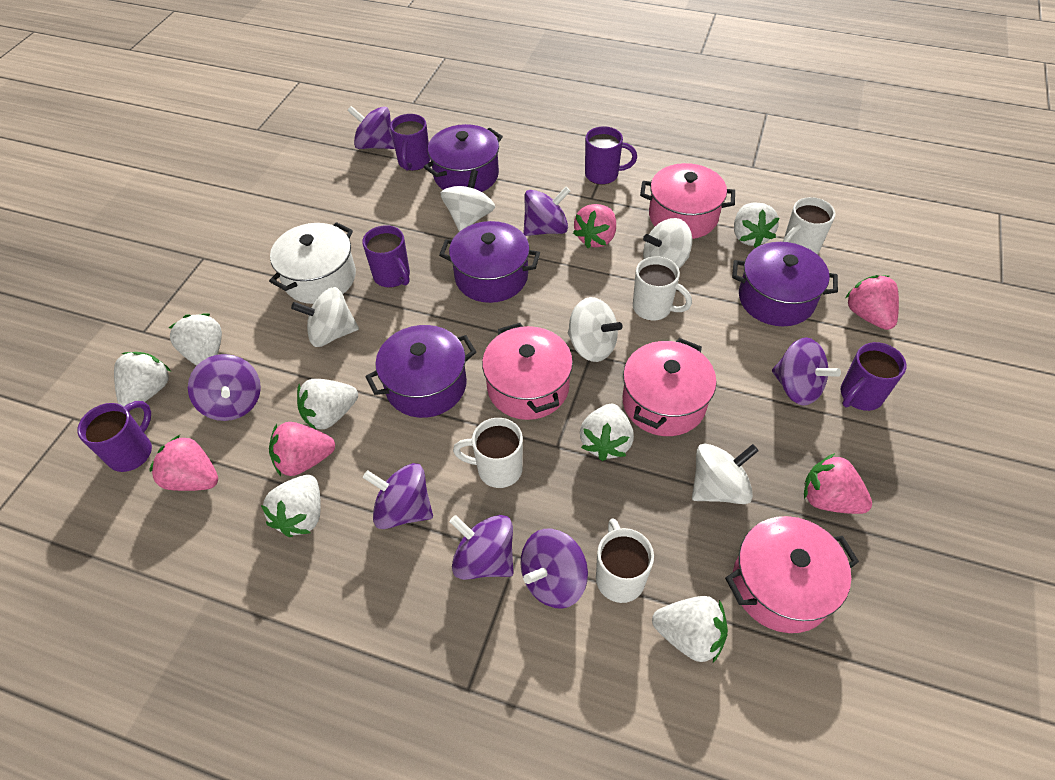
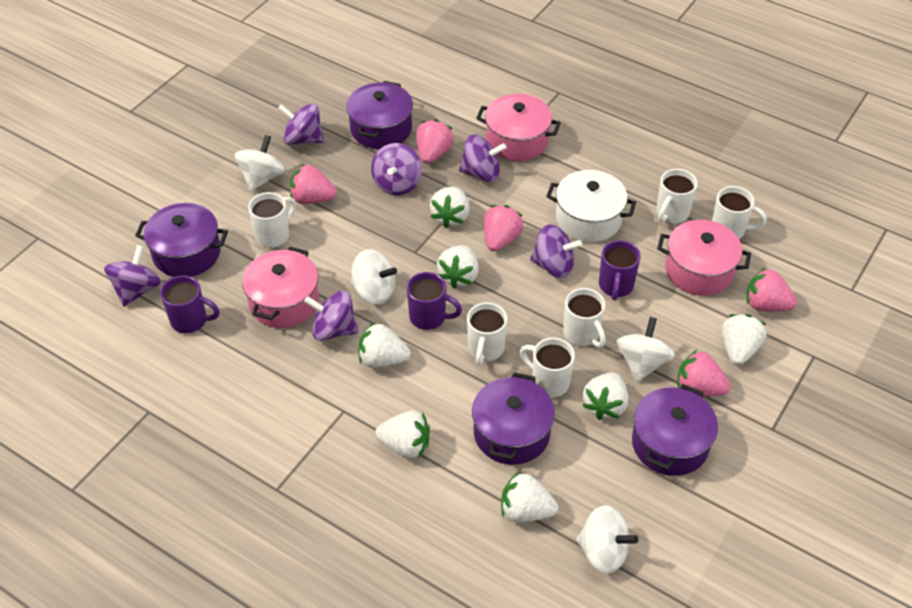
pink pot: [482,323,573,420] [622,338,716,436] [640,163,735,239] [725,516,859,633] = 4 -> [242,247,319,328] [476,94,561,161] [657,220,751,296] = 3
purple mug: [77,401,152,472] [362,225,410,287] [390,114,430,171] [585,126,637,185] [841,342,906,411] = 5 -> [160,275,220,333] [407,272,462,330] [599,240,641,300] = 3
purple spinning top: [188,354,261,421] [347,106,395,149] [363,463,433,529] [449,515,513,580] [520,529,588,609] [523,187,570,236] [772,337,841,406] = 7 -> [104,245,161,307] [278,103,324,145] [304,290,359,341] [371,143,422,195] [459,135,507,182] [530,225,582,278] = 6
white mug: [453,418,523,488] [596,518,654,603] [633,256,692,321] [783,197,835,255] = 4 -> [248,192,296,248] [467,302,507,365] [520,338,575,397] [563,288,606,348] [656,169,698,223] [712,186,766,239] = 6
white spinning top: [291,287,359,347] [440,169,495,232] [568,297,623,362] [643,218,692,269] [692,444,759,504] = 5 -> [235,135,285,191] [351,249,397,305] [576,505,638,574] [617,317,675,382] = 4

